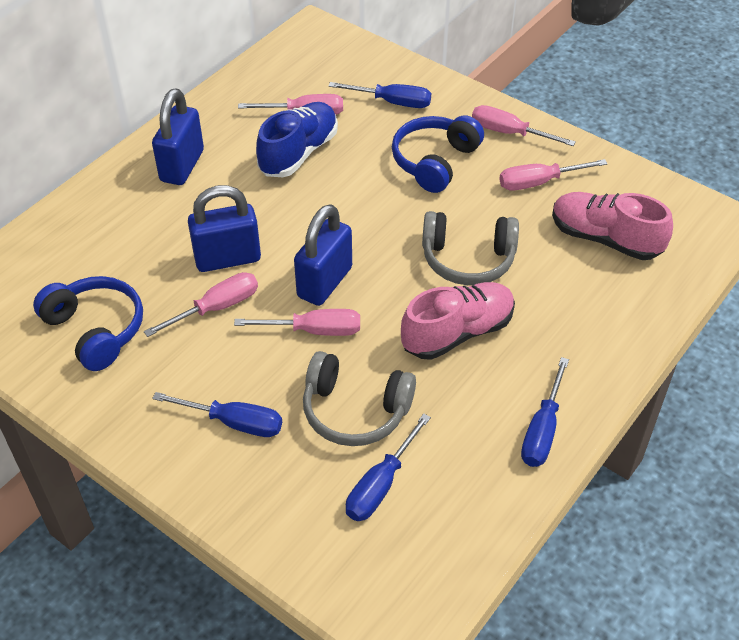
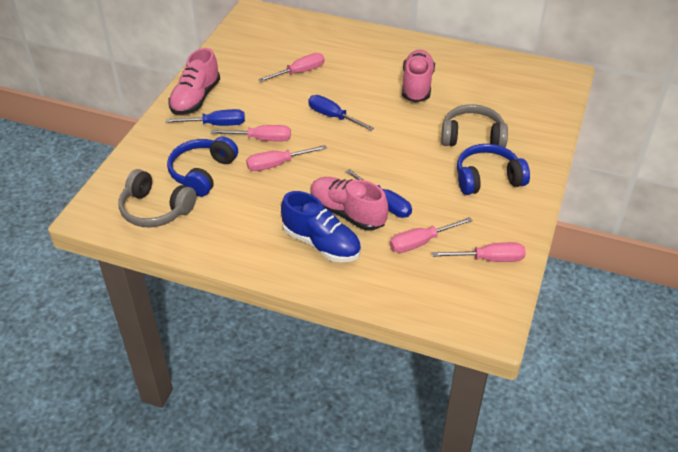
blue padlock: [152,88,204,185] [188,185,261,272] [294,204,352,306] = 3 -> none = 0
blue screwdriver: [152,392,282,437] [328,82,431,108] [346,413,431,521] [521,357,569,467] = 4 -> [166,109,245,126] [308,95,374,131] [346,169,412,218] = 3
pink shoe: [401,282,515,360] [552,192,673,260] = 2 -> [168,48,220,115] [310,177,388,231] [402,50,435,102] = 3

